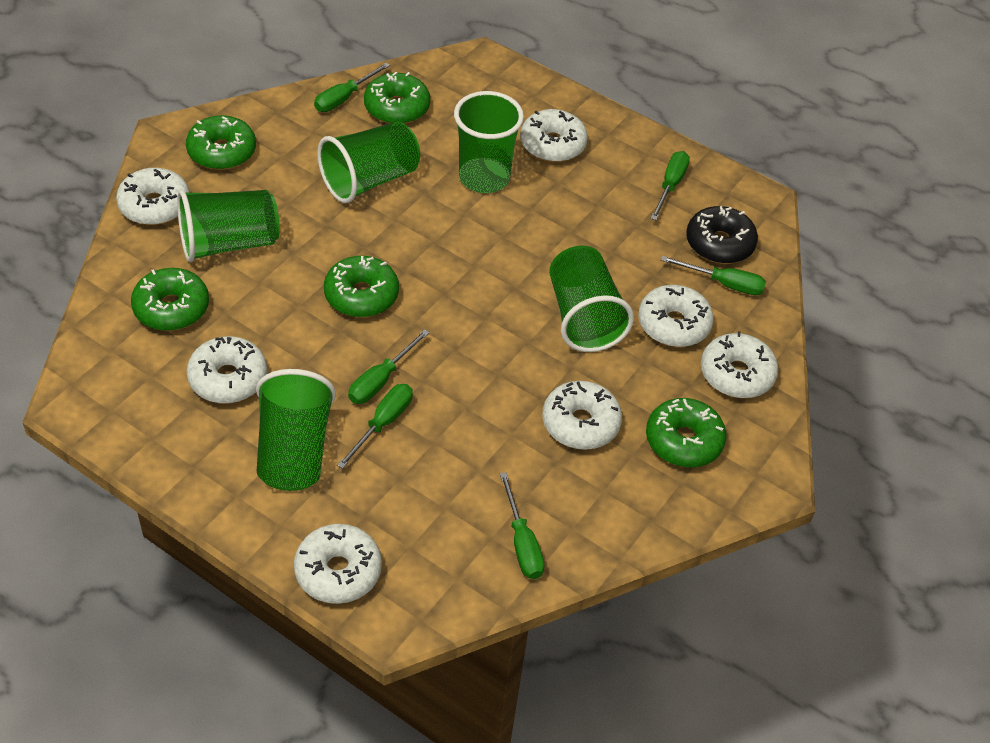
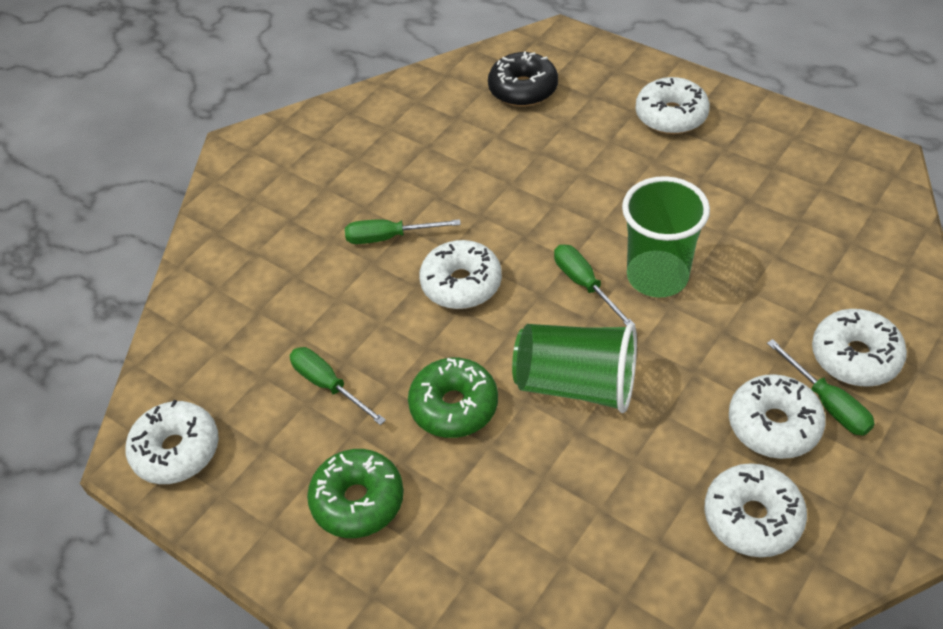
green cup: [177,190,280,263] [256,369,336,491] [317,121,420,203] [454,91,524,193] [549,245,634,352] = 5 -> [512,324,637,413] [622,176,710,298] = 2
green donut: [131,268,209,331] [186,115,256,170] [324,256,399,317] [364,72,430,124] [646,398,727,467] = 5 -> [307,449,404,538] [408,358,498,438] = 2
green screwdriver: [314,63,390,112] [337,384,413,469] [348,329,429,404] [500,472,544,579] [651,151,690,220] [661,256,766,295] = 6 -> [290,347,386,425] [345,219,461,244] [554,244,635,326] [767,339,875,436] = 4
white donut: [116,168,190,225] [186,336,267,403] [294,524,382,604] [520,109,588,162] [542,381,622,450] [638,285,714,347] [701,331,778,398] = 7 -> [126,400,219,484] [419,240,502,309] [636,77,710,134] [704,463,807,557] [729,374,826,459] [812,309,907,387] = 6

